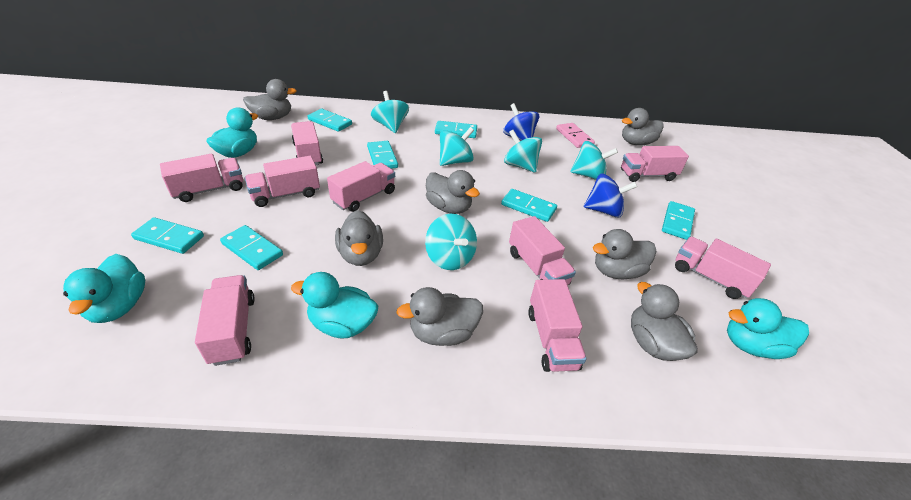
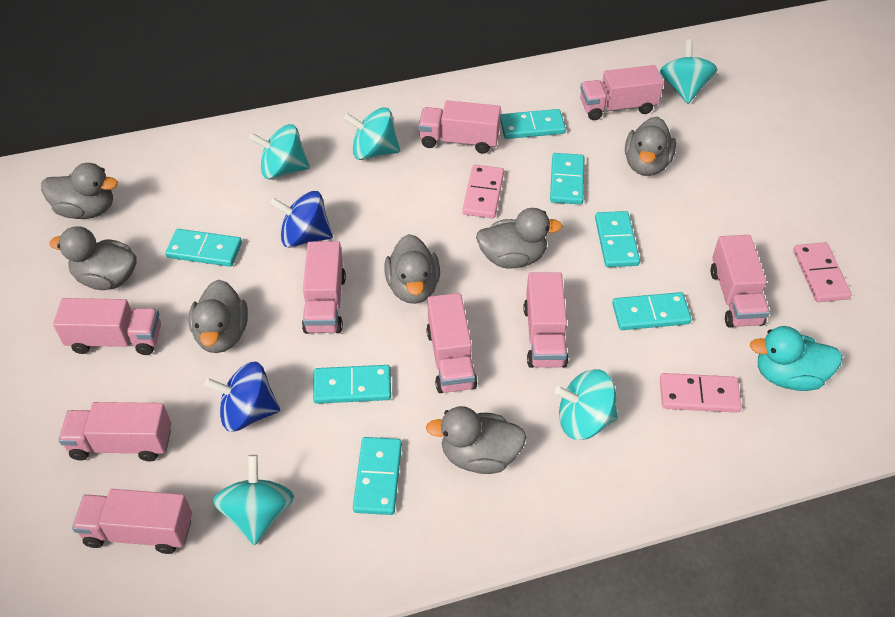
pink domino: [556,123,595,148] = 1 -> [462,165,504,218] [660,373,742,413] [793,242,852,302] = 3
turquoise duck: [63,254,145,323] [206,107,258,158] [291,272,378,338] [727,298,809,359] = 4 -> [750,326,842,391] = 1

